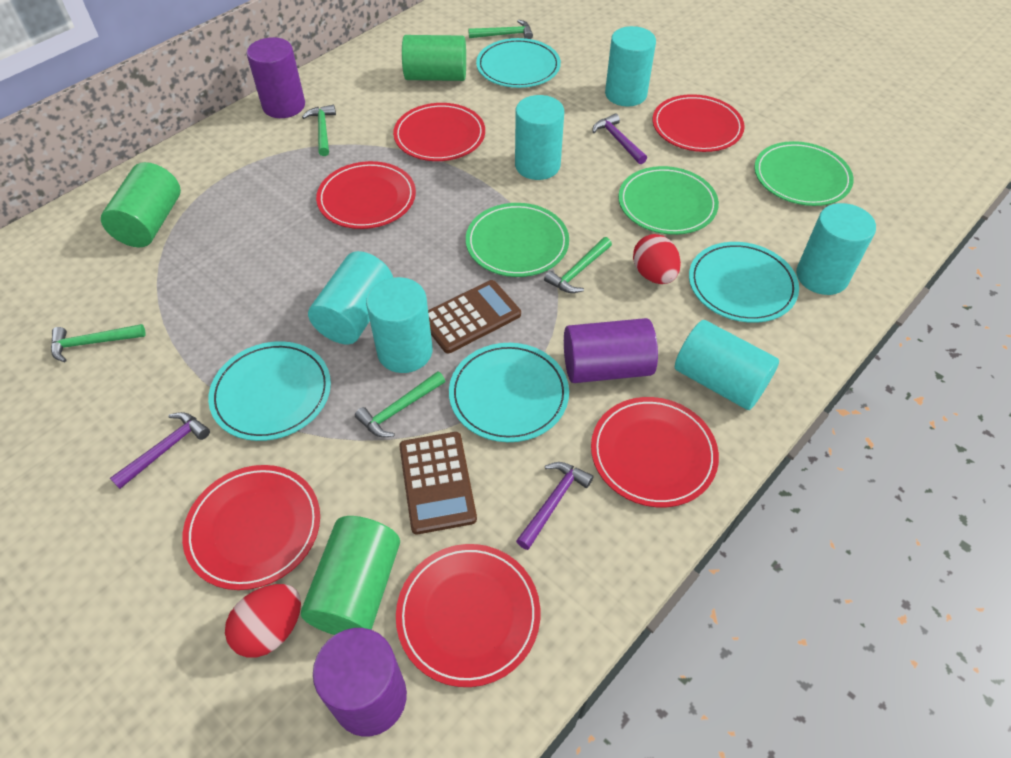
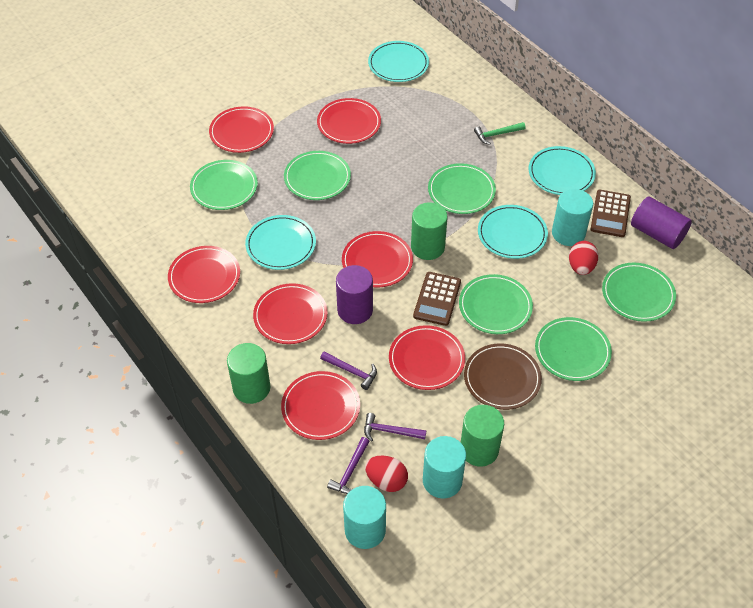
brown plate: none = 0 -> [464,344,542,410] = 1
green hammer: [51,324,146,362] [302,105,336,156] [355,371,445,437] [468,20,533,39] [544,237,612,293] = 5 -> [474,122,525,144] = 1
green plate: [466,203,569,277] [618,166,719,235] [754,141,854,206] = 3 -> [190,160,258,210] [284,151,351,200] [428,163,496,214] [459,274,533,334] [535,317,612,381] [602,263,676,322] = 6
purple cylinder: [246,37,305,118] [313,628,407,737] [564,318,658,383] = 3 -> [336,265,373,324] [631,197,692,249] = 2
red plate: [182,465,320,590] [316,161,416,229] [393,103,485,161] [396,544,540,687] [591,397,719,507] [652,94,745,152] = 6 -> [168,246,240,303] [209,106,274,153] [253,283,328,344] [281,371,360,440] [317,98,381,144] [342,231,413,287] [389,325,465,390] = 7
turquoise cylinder: [308,251,393,344] [366,277,433,373] [515,95,564,180] [605,26,656,107] [675,320,779,410] [796,203,876,295] = 6 -> [343,486,386,549] [423,436,466,499] [552,189,593,246] = 3

